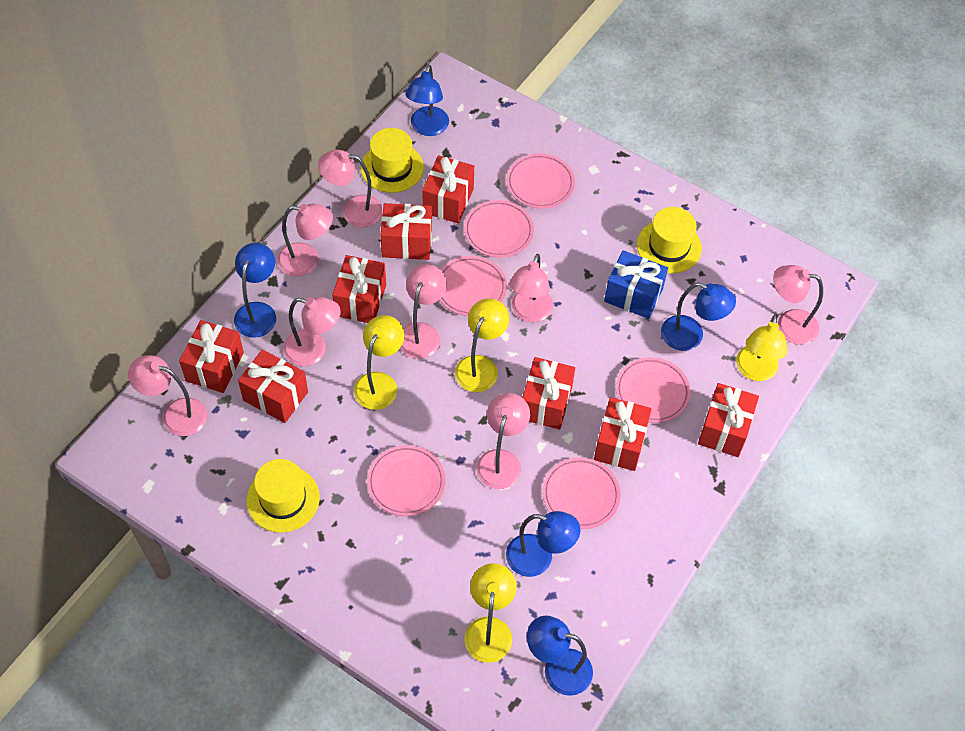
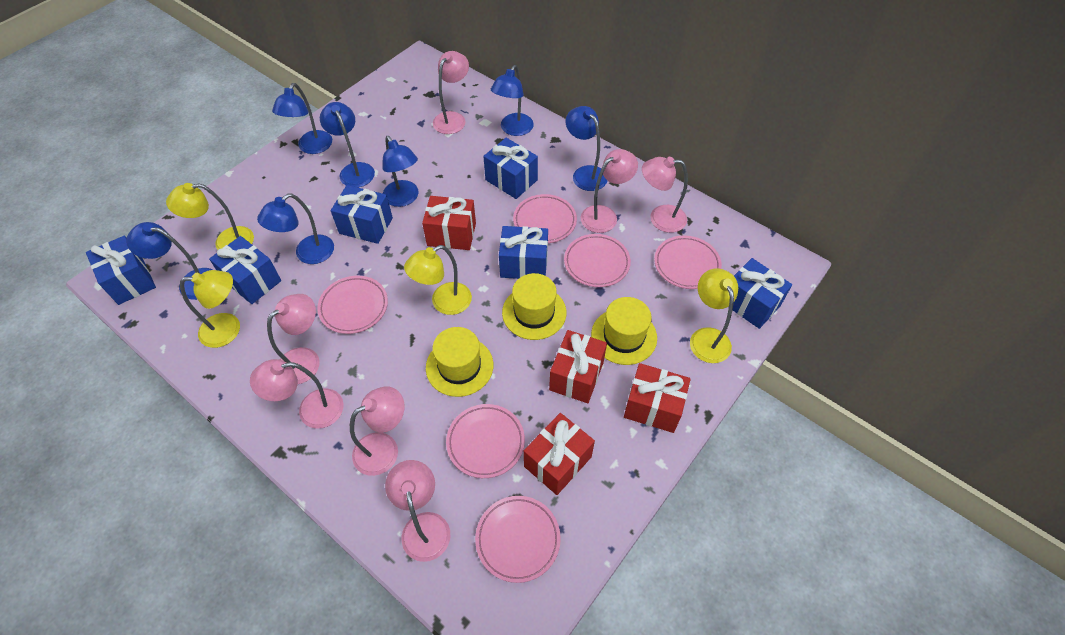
blue gift: [604,250,668,319] = 1 -> [86,236,156,305] [209,236,281,304] [331,185,393,244] [483,138,538,199] [499,226,548,279] [728,258,792,329] = 6
blue lamp: [234,243,276,338] [405,65,449,136] [506,511,580,577] [527,616,593,696] [661,283,736,351] = 5 -> [126,222,213,300] [257,194,334,264] [272,83,332,154] [320,102,375,187] [383,136,419,207] [491,65,534,136] [566,106,607,191] = 7
pink lamp: [128,355,207,436] [277,203,333,277] [283,297,341,366] [318,150,383,227] [400,264,447,359] [476,393,530,489] [509,254,553,322] [773,265,823,345] = 8 -> [250,359,344,429] [267,294,320,384] [350,386,405,476] [385,460,450,562] [433,51,469,134] [581,149,638,233] [642,157,688,233] = 7
red gift: [179,320,244,393] [238,350,308,423] [332,255,386,323] [381,203,432,260] [422,155,474,223] [522,357,575,429] [594,397,652,471] [698,383,759,457] = 8 -> [422,196,476,250] [524,413,595,495] [549,330,607,403] [624,363,691,433] = 4

